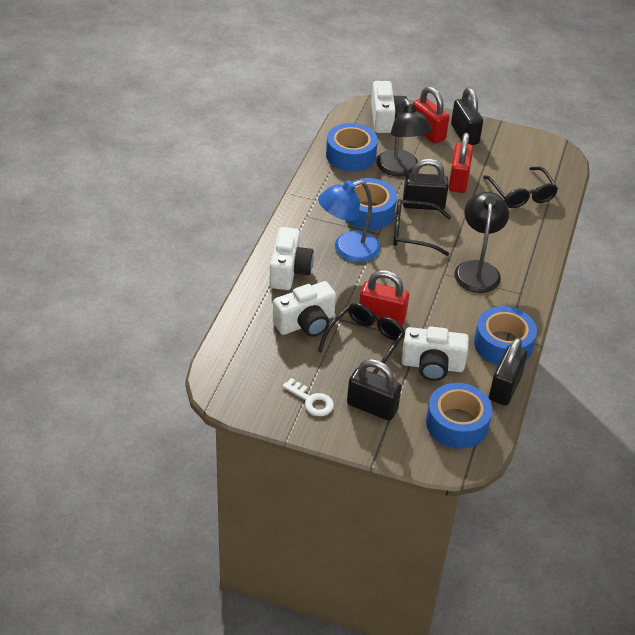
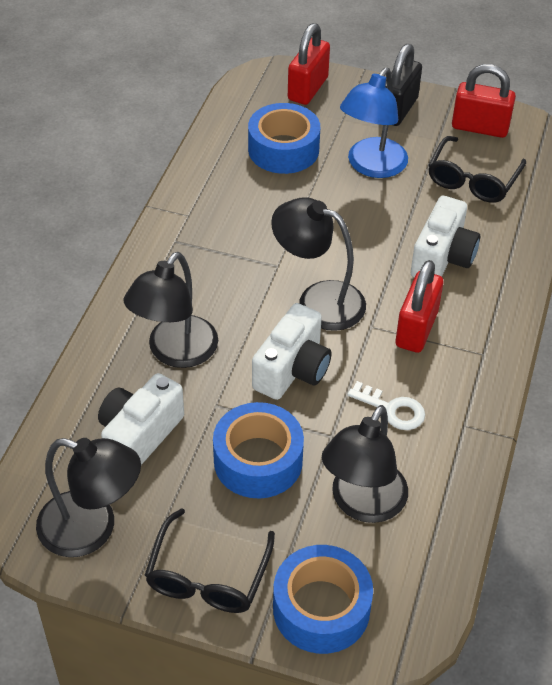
black glasses: [318,303,405,374] [393,199,451,256] [483,167,558,208] = 3 -> [145,508,275,613] [428,136,526,203] = 2
black lamp: [376,99,432,177] [454,192,509,293] = 2 -> [36,438,141,557] [124,252,218,368] [271,197,366,331] [322,405,408,523] = 4
black padlock: [347,359,401,421] [403,159,449,210] [451,88,483,145] [489,338,527,406] = 4 -> [385,44,422,126] = 1
blue tape: [326,123,378,172] [346,178,397,230] [426,383,492,449] [474,306,537,365] = 4 -> [213,402,304,499] [248,103,320,174] [273,545,373,654] = 3
white camera: [269,227,314,290] [273,281,336,337] [371,81,407,133] [402,326,469,381] = 4 -> [98,373,184,465] [252,303,332,400] [411,196,480,277] = 3

